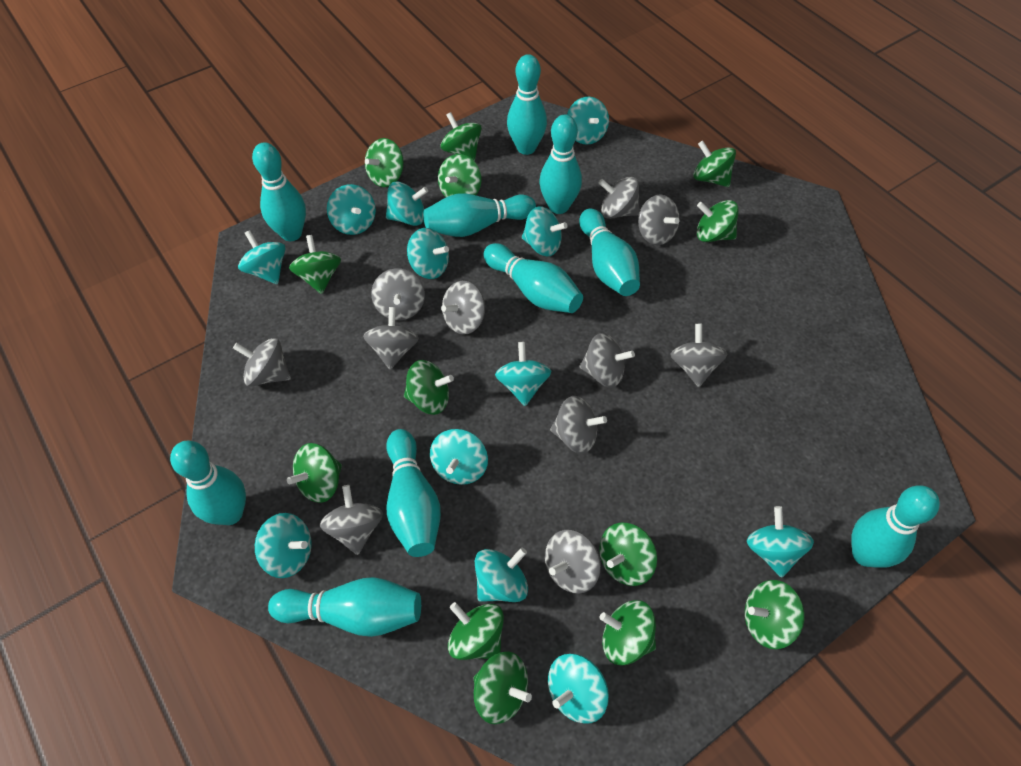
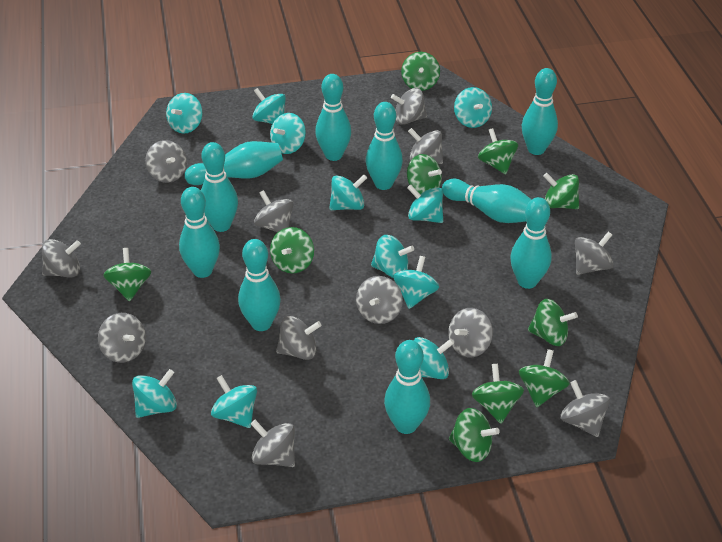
green spinning top: [287,443,342,503] [289,235,341,294] [365,138,404,187] [404,360,454,415] [438,154,481,197] [441,112,482,161] [448,602,504,660] [474,652,532,724] [599,523,657,586] [600,600,656,665] [693,141,736,187] [697,200,739,242] [745,580,804,649] = 13 -> [103,248,151,302] [270,227,314,273] [401,52,440,91] [407,154,442,194] [449,408,500,462] [472,364,524,424] [478,128,518,174] [519,349,570,407] [528,299,578,346] [543,173,579,209] = 10
grey spinning top: [233,338,291,386] [320,485,383,555] [363,307,419,370] [371,268,425,320] [441,281,485,335] [545,530,601,594] [550,396,607,454] [580,333,635,388] [599,177,640,219] [638,195,680,245] [670,324,727,387] = 11 -> [42,239,81,278] [98,313,146,363] [145,140,187,183] [251,420,295,467] [254,190,294,233] [276,316,322,360] [356,276,403,324] [391,88,427,125] [408,128,443,164] [448,308,493,357] [560,380,610,437] [575,232,613,275] = 12
turquoise spinning top: [238,230,286,284] [255,513,312,578] [327,184,376,235] [386,182,428,226] [407,228,449,279] [430,429,488,485] [475,547,528,602] [495,342,551,406] [522,206,567,256] [548,654,609,724] [567,97,609,145] [747,506,814,578] = 12 -> [132,369,177,418] [166,93,203,134] [211,375,257,428] [252,88,286,124] [270,113,306,154] [329,175,367,210] [371,235,414,278] [393,256,439,309] [407,184,443,223] [414,337,454,379] [454,87,492,128] = 11

